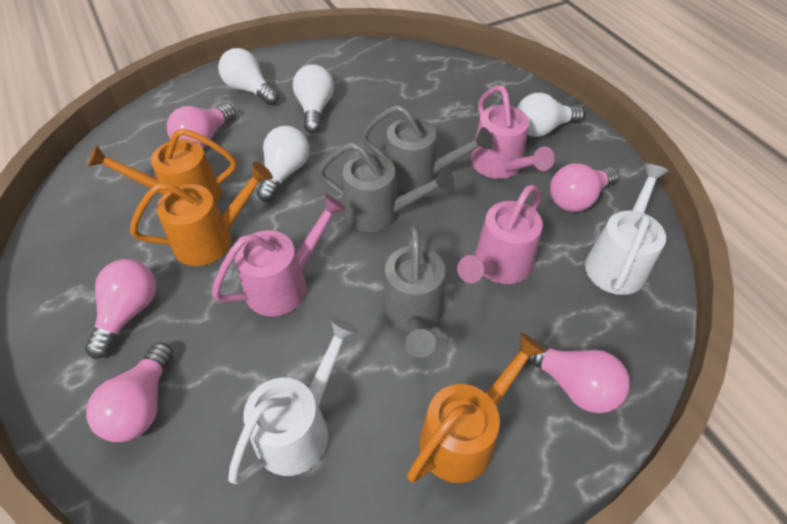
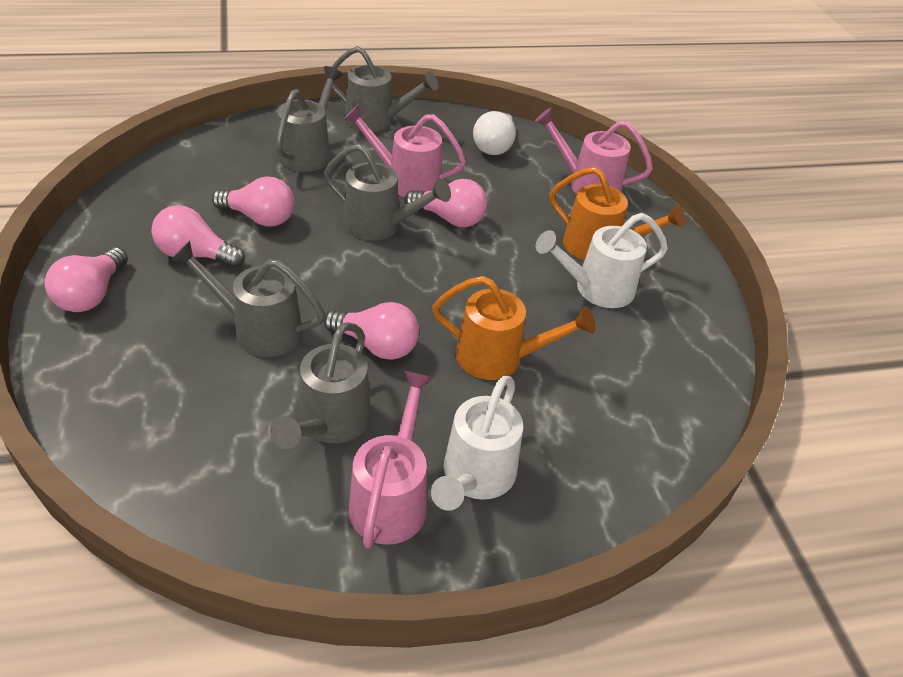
grey watering can: [318,142,454,232] [362,105,493,193] [382,225,445,358] = 3 -> [171,241,325,357] [270,322,371,449] [276,66,343,172] [324,144,451,241] [326,46,439,132] = 5
orange watering can: [88,128,236,204] [130,161,273,266] [407,333,546,483] = 3 -> [432,276,596,380] [549,167,686,261] = 2
white light bulb: [218,48,279,105] [257,126,309,202] [293,64,334,133] [517,93,584,137] = 4 -> [473,111,516,155] = 1

